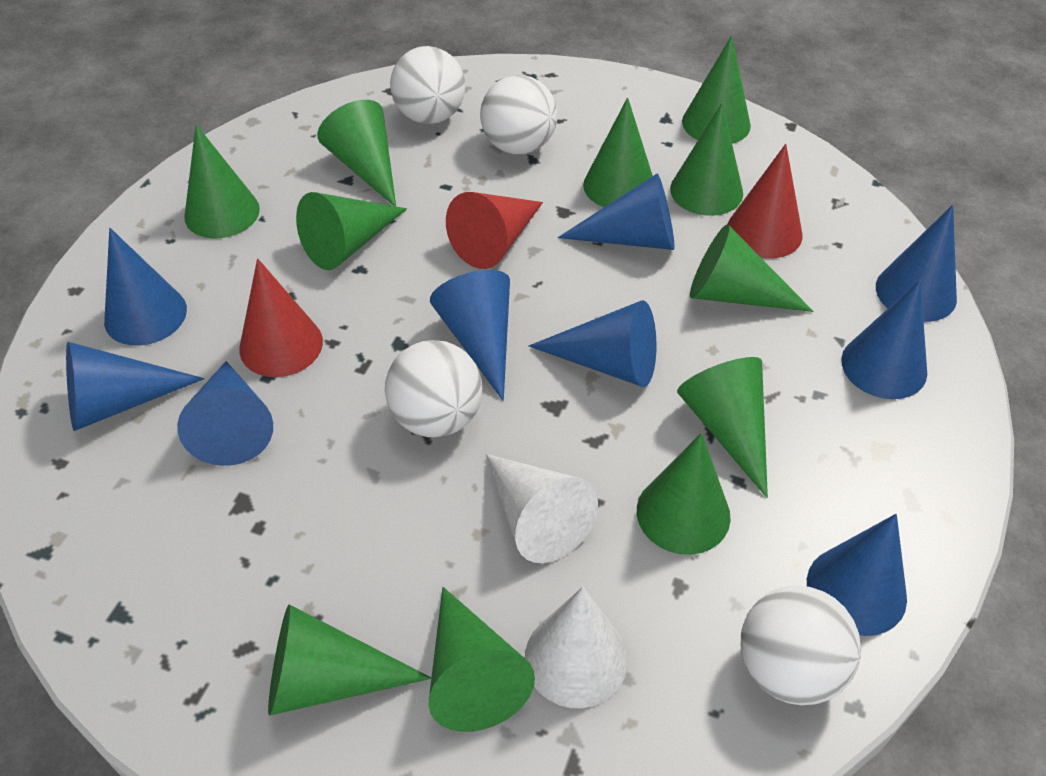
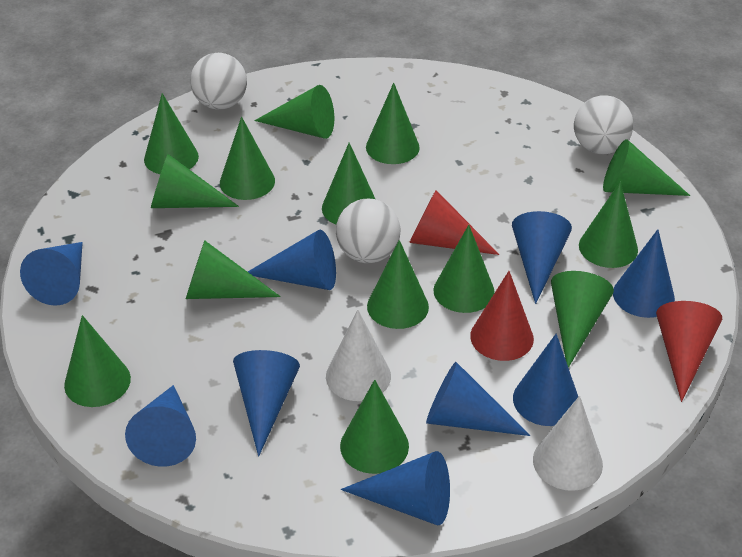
green cone: [184,125,260,238] [268,604,431,716] [296,192,407,270] [317,100,396,206] [428,587,535,732] [583,97,653,207] [637,433,731,555] [670,103,743,216] [677,357,768,498] [682,35,751,144] [690,224,813,312] = 11 -> [64,315,131,407] [144,93,199,174] [151,154,239,208] [186,240,281,299] [220,117,275,200] [254,85,334,139] [322,143,375,224] [340,380,409,474] [366,83,420,164] [367,240,429,329] [433,225,495,313] [551,271,614,368] [579,181,638,268] [603,139,690,196] = 14
white ball: [385,340,483,438] [390,46,465,124] [480,75,557,154] [741,585,861,705] = 4 -> [190,53,247,110] [336,199,401,263] [574,95,633,154] = 3

